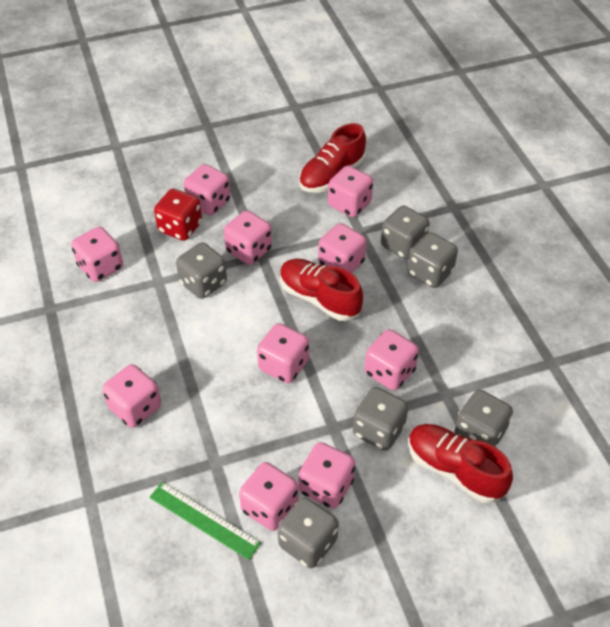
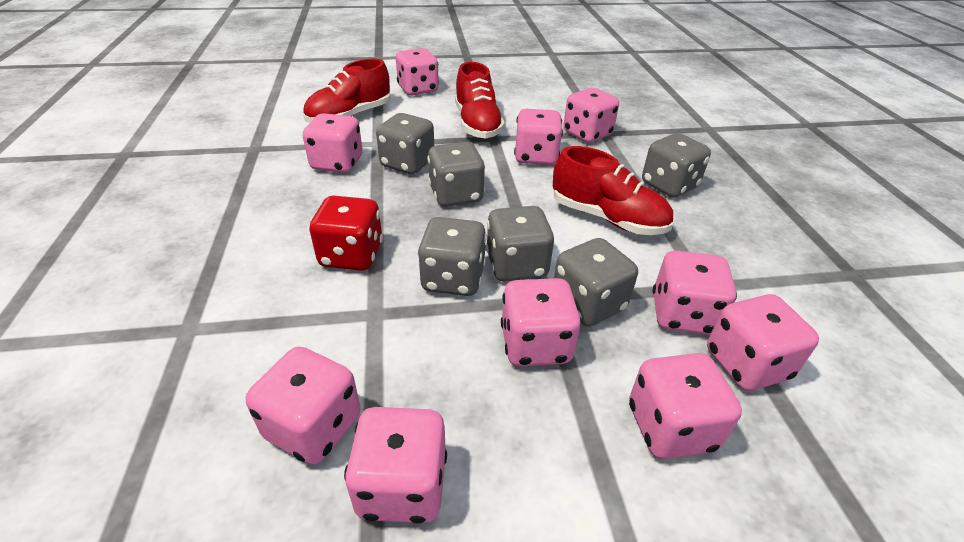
green ruler: [149,482,261,560] = 1 -> none = 0

